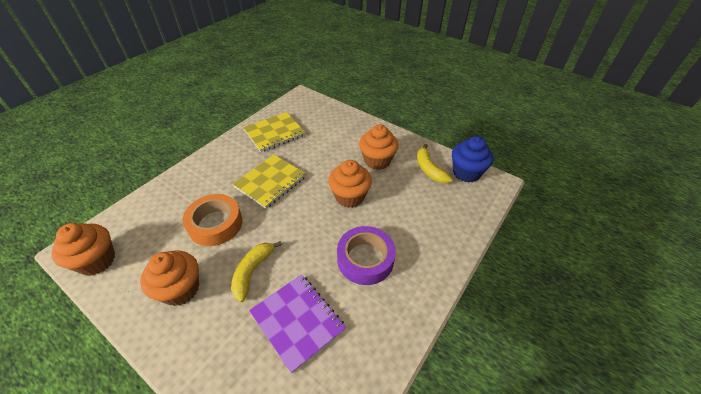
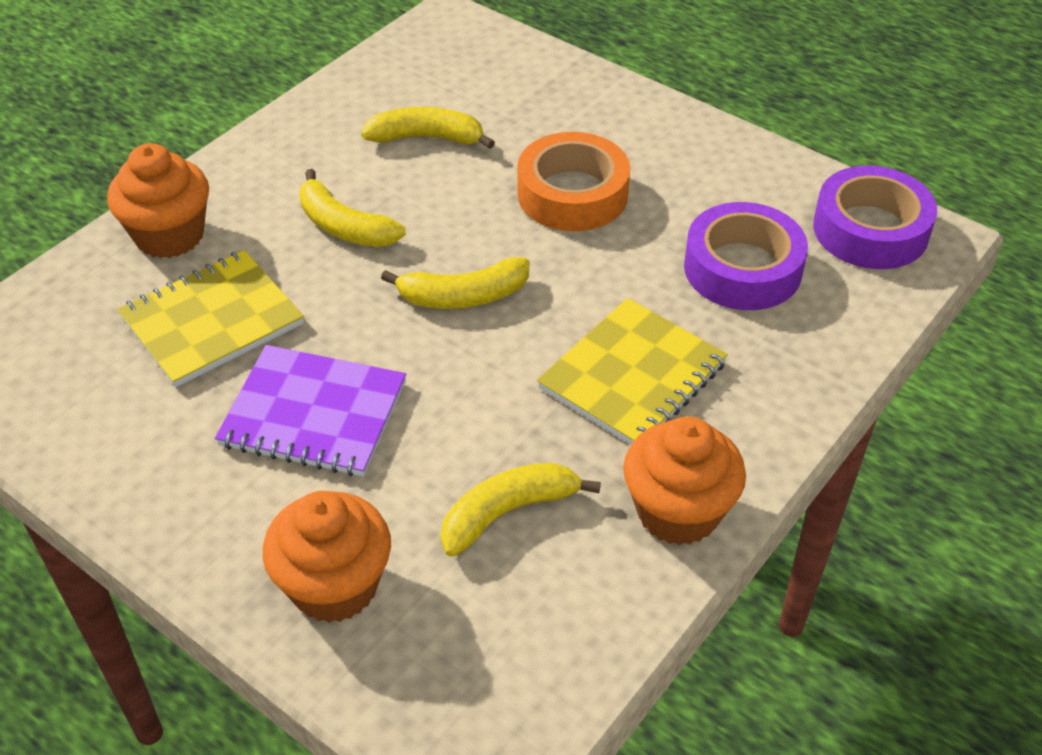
blue cupcake: [452,136,493,182] = 1 -> none = 0
orange cupcake: [51,223,115,276] [140,250,199,306] [328,160,372,208] [359,124,399,170] = 4 -> [107,143,209,259] [263,491,391,623] [623,416,746,545] = 3
purple tape: [337,226,396,285] = 1 -> [684,202,808,310] [813,166,937,269] = 2
yellow banana: [231,241,282,302] [417,144,452,184] = 2 -> [299,169,406,247] [361,107,495,149] [381,257,530,309] [441,463,601,557] = 4

